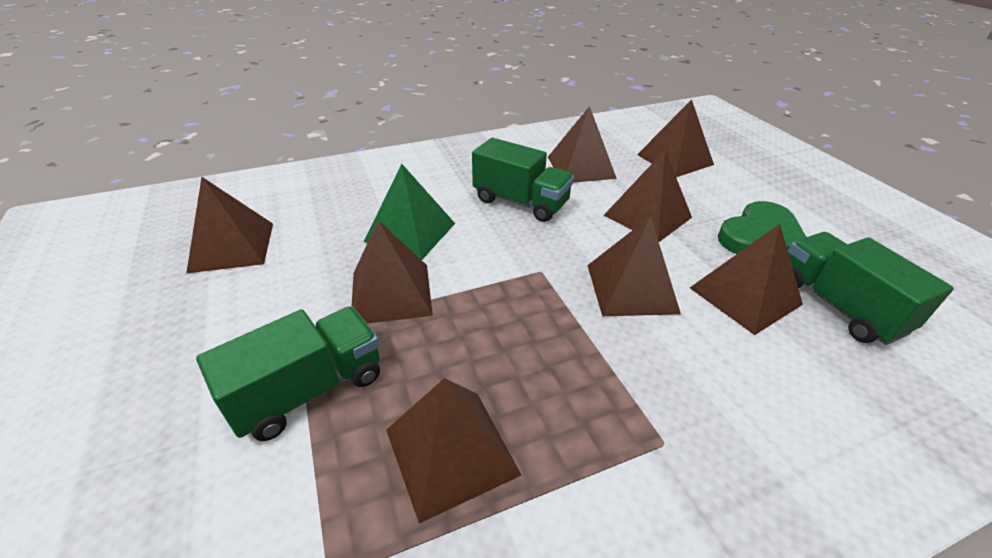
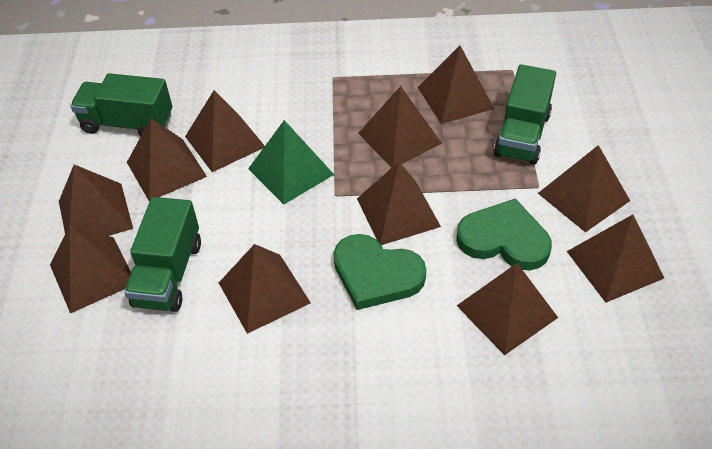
brown pyramid: [186,177,273,273] [352,220,433,324] [386,378,521,524] [548,106,617,183] [587,216,681,316] [604,150,692,242] [637,100,714,177] [690,224,803,335] = 8 -> [50,225,131,313] [59,165,133,236] [127,118,207,201] [185,90,265,172] [219,244,311,334] [357,162,441,245] [358,86,442,168] [418,46,494,124] [457,263,558,355] [538,145,630,232] [567,214,664,303] = 11
green heart: [718,201,806,254] = 1 -> [333,234,426,310] [456,198,552,270] = 2

